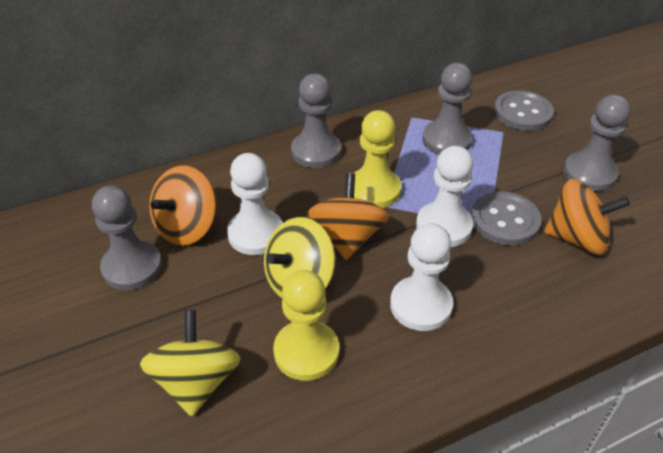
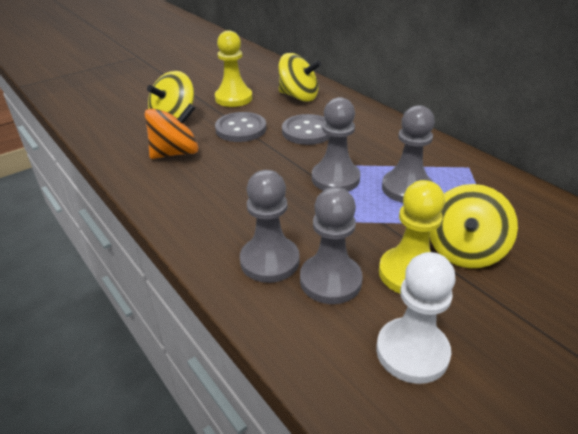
orange spinning top: [149,165,216,246] [308,173,389,260] [544,179,630,255] = 3 -> [144,104,199,159] = 1
white pawn: [227,153,283,255] [390,223,453,331] [416,146,473,247] = 3 -> [376,252,456,384] = 1
yellow spinning top: [140,310,240,416] [264,217,335,299] = 2 -> [147,71,194,119] [279,53,321,102] [430,184,518,268] = 3

